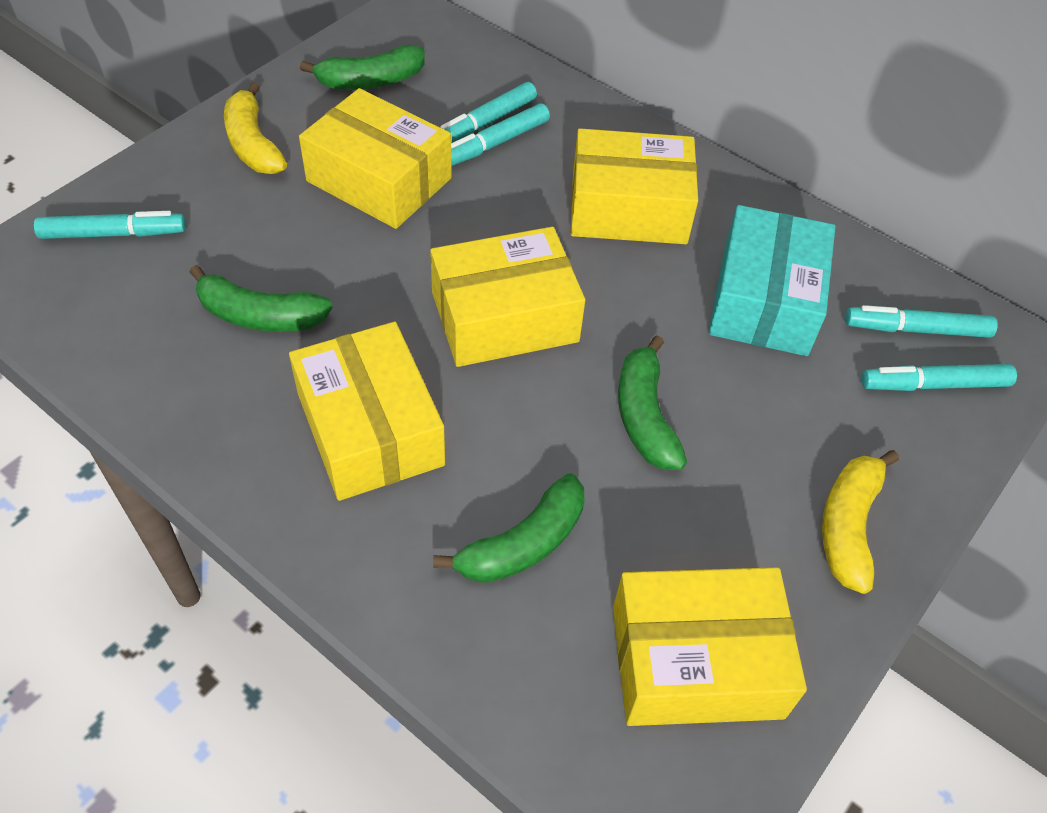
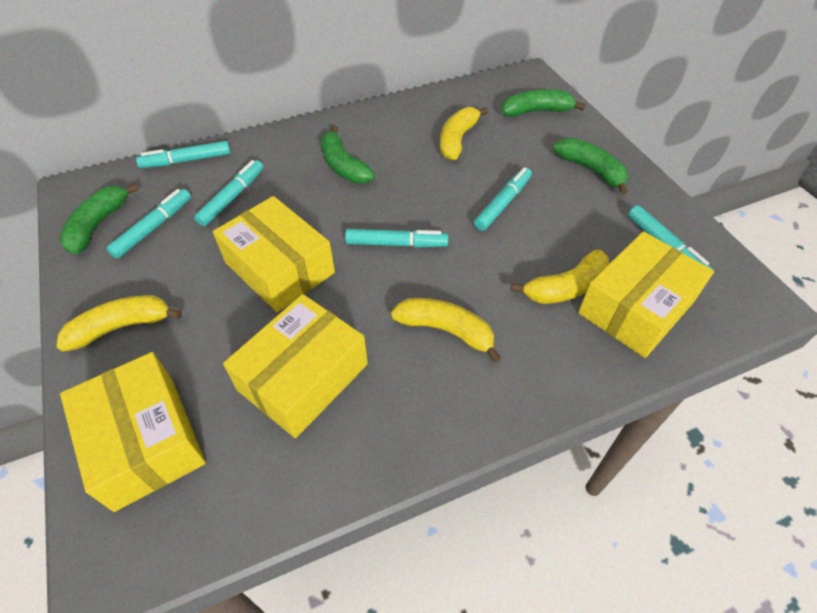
turquoise box: [709,205,835,356] = 1 -> none = 0
turquoise marker: [34,211,186,239] [441,82,537,143] [451,103,550,166] [845,305,998,338] [862,364,1017,391] = 5 -> [106,189,191,259] [136,141,231,168] [194,160,263,226] [345,229,448,248] [474,167,532,231] [628,205,714,271] = 6
yellow banana: [224,82,287,174] [822,450,899,594] = 2 -> [56,295,182,352] [391,298,501,363] [440,107,488,160] [511,250,609,304] = 4
yellow box: [289,322,445,501] [299,88,452,229] [430,227,585,367] [571,128,698,244] [613,567,807,726] = 5 -> [60,352,206,512] [213,196,335,312] [223,294,368,438] [578,231,714,358] = 4

